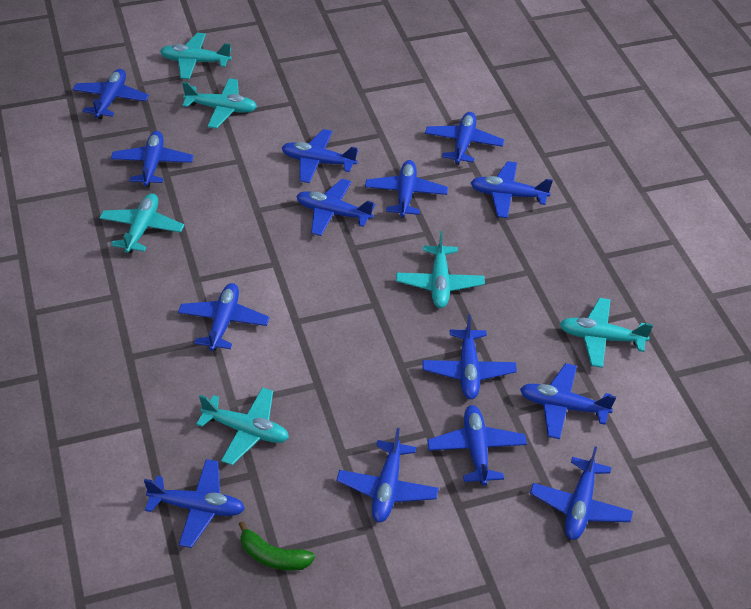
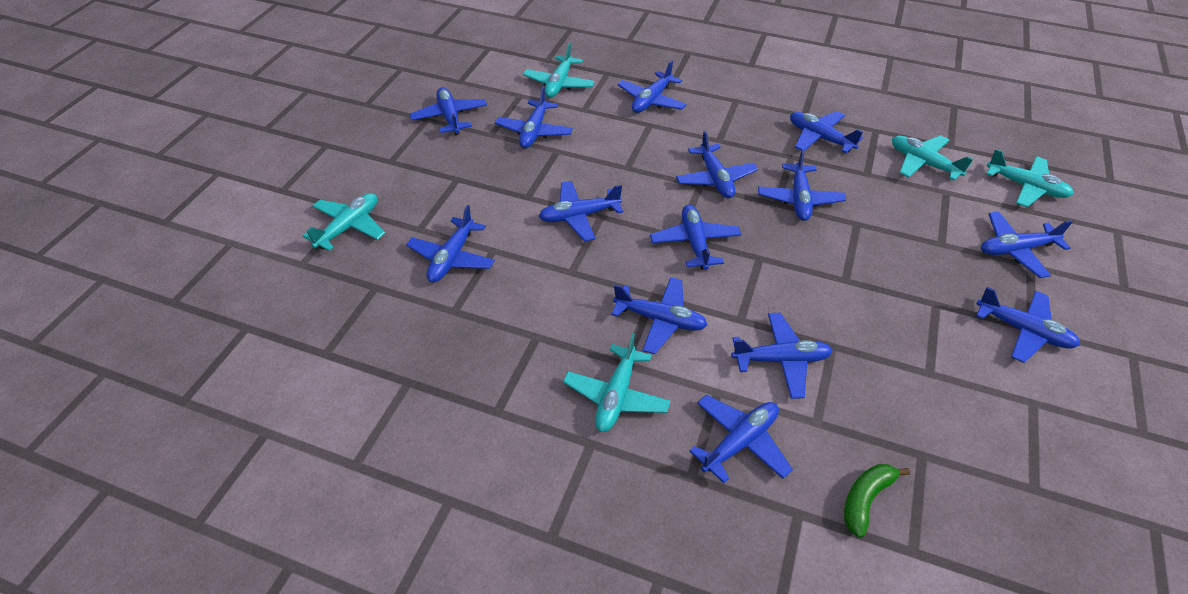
turquoise plane: [100,193,184,253] [160,33,232,79] [182,78,257,128] [196,387,289,465] [396,231,485,308] [560,298,653,368] = 6 -> [303,193,385,251] [523,42,595,98] [563,333,670,432] [892,135,973,181] [987,149,1073,207] = 5

